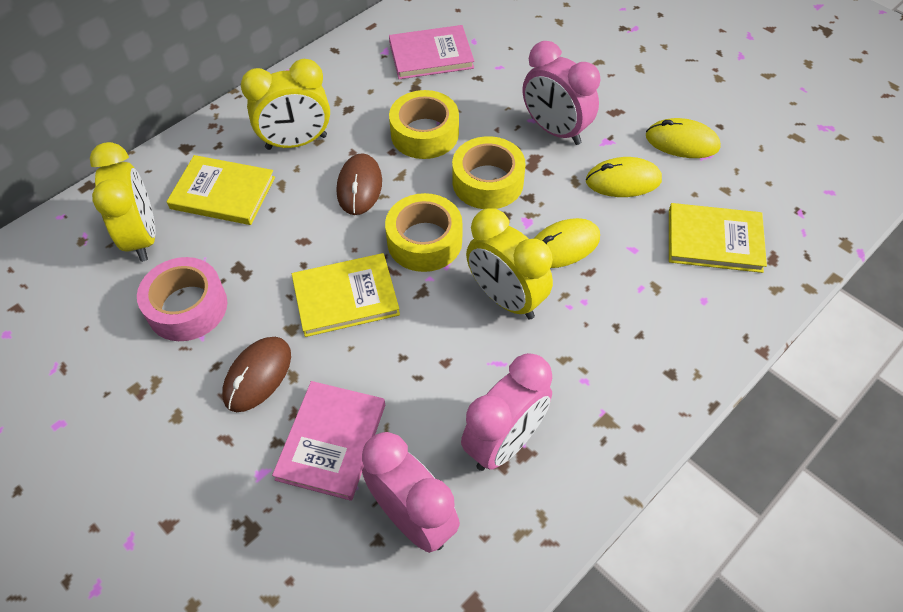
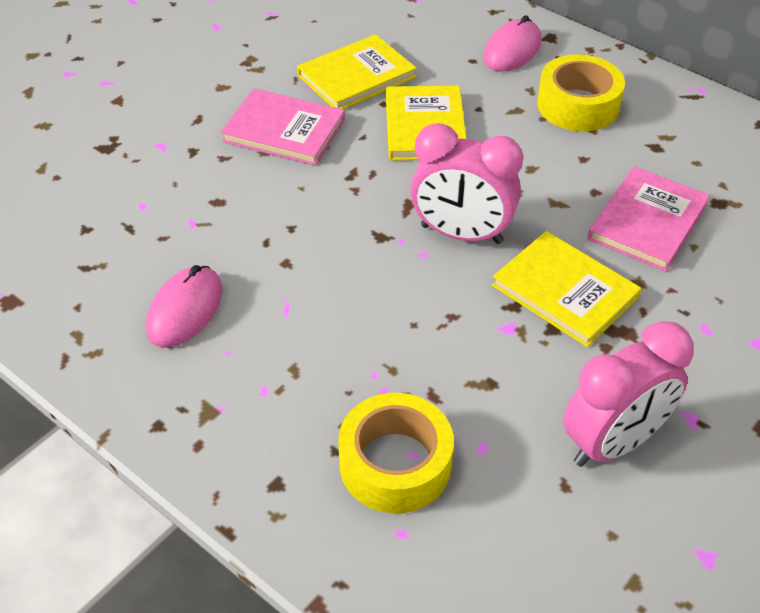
brown mouse: [222,337,291,412] [337,153,382,215] = 2 -> none = 0
pink clock: [362,432,460,553] [461,353,552,471] [523,41,600,145] = 3 -> [410,123,523,244] [563,321,693,467] = 2
pink mouse: none = 0 -> [146,265,223,348] [483,15,542,71] = 2
pink tape: [137,257,227,341] = 1 -> none = 0
yellow clock: [90,142,156,262] [241,59,330,150] [466,208,553,319] = 3 -> none = 0
yellow mouse: [534,218,600,268] [586,157,662,197] [646,118,721,158] = 3 -> none = 0
yellow tape: [385,193,462,272] [389,90,459,159] [452,136,526,209] = 3 -> [338,393,454,513] [537,54,625,132] = 2

